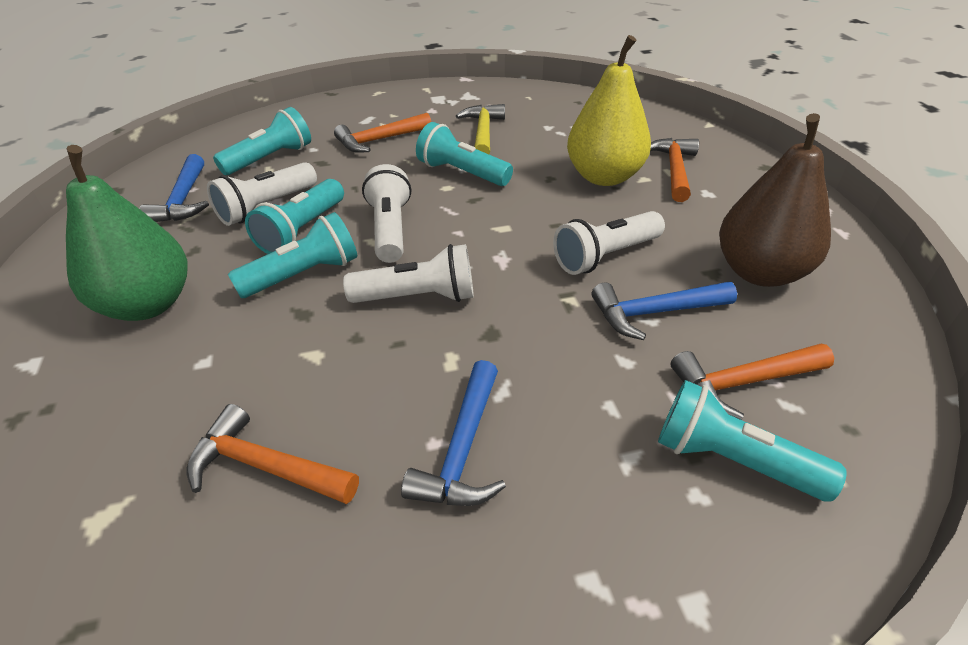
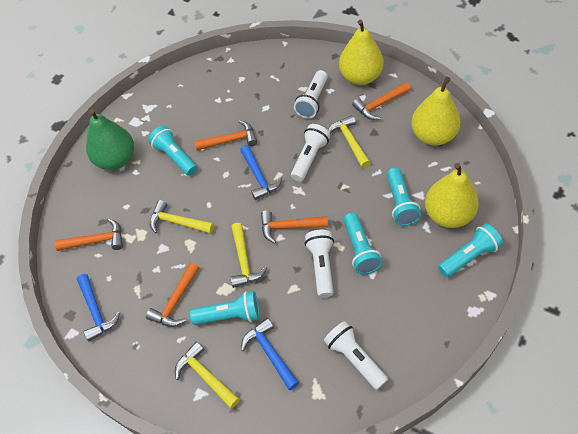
brown pear: [719,113,831,287] = 1 -> none = 0
orange hammer: [187,404,359,504] [334,113,431,153] [650,138,699,202] [671,344,834,420] = 4 -> [55,219,123,251] [146,262,199,327] [194,120,257,151] [261,210,328,244] [352,82,411,120] = 5
yellow hammer: [456,104,505,154] = 1 -> [150,200,214,234] [175,342,240,409] [231,223,267,288] [328,115,371,168] = 4
yellow pear: [567,35,651,186] = 1 -> [339,20,384,85] [411,77,461,146] [425,163,479,228] = 3

